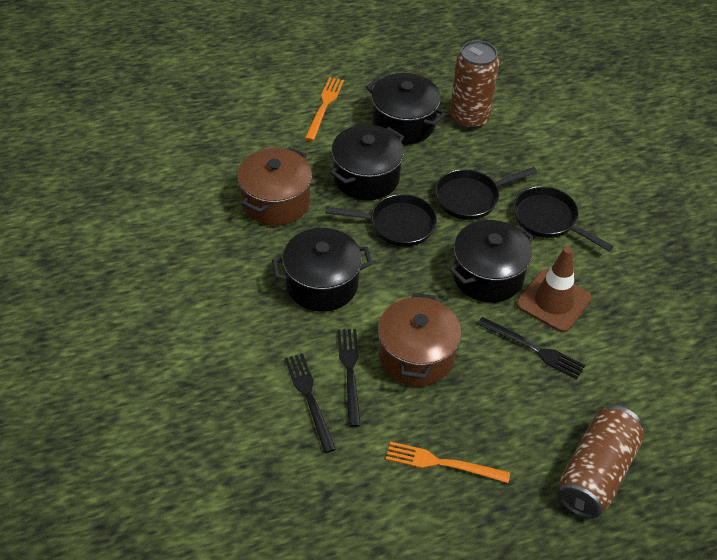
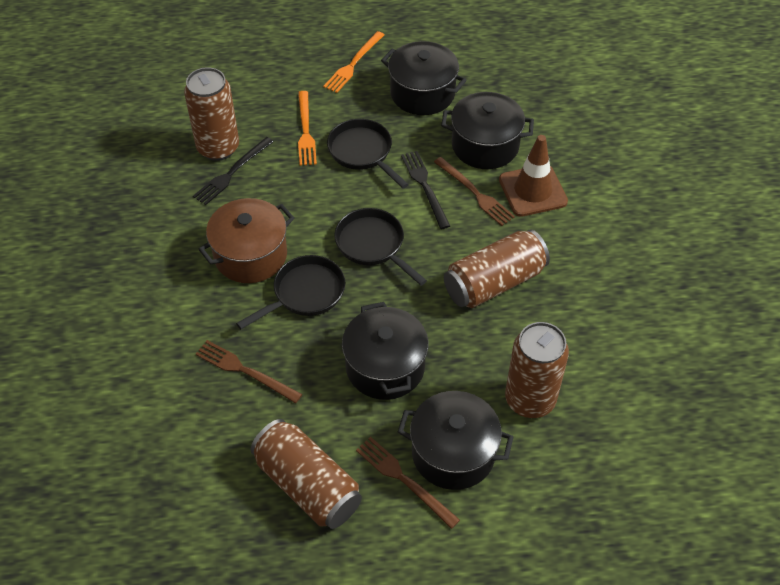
black fork: [284,353,336,453] [337,329,361,427] [477,317,585,379] = 3 -> [193,137,274,205] [401,151,450,229] = 2
brown can: [450,40,499,130] [558,405,644,519] = 2 -> [184,67,239,161] [251,419,362,529] [444,229,550,308] [505,322,569,418] = 4
brown fork: none = 0 -> [196,340,302,403] [356,437,460,529] [434,157,515,226] = 3
brown pot: [237,147,312,226] [378,293,461,386] = 2 -> [198,198,294,283] = 1

